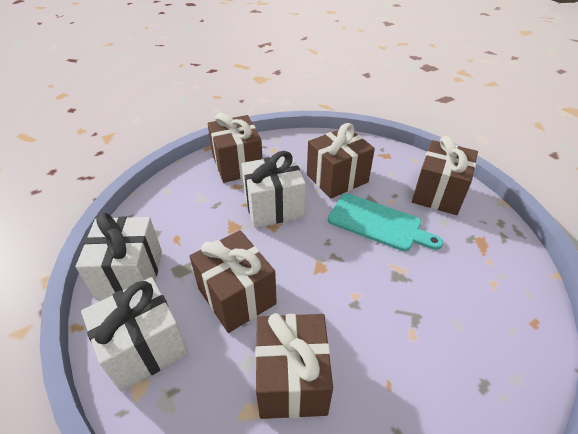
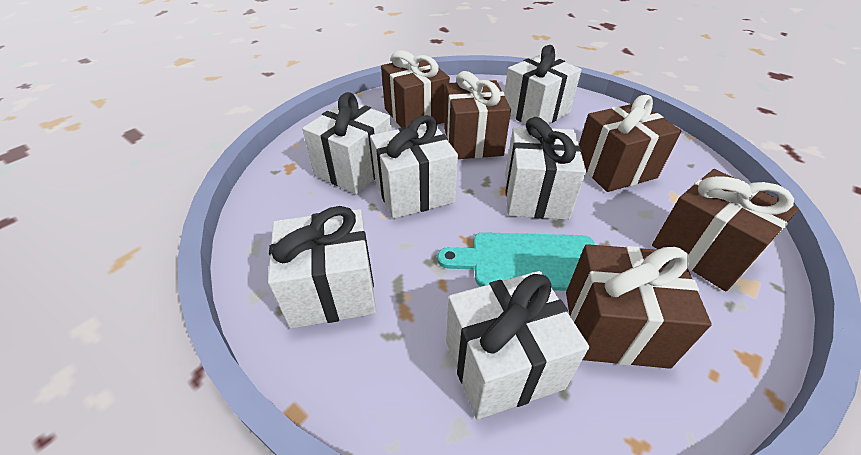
white gift: [76,213,162,300] [81,277,188,392] [241,151,306,228] = 3 -> [268,206,376,329] [302,92,392,194] [370,115,458,219] [446,271,589,420] [504,45,582,124] [505,117,586,220] = 6

